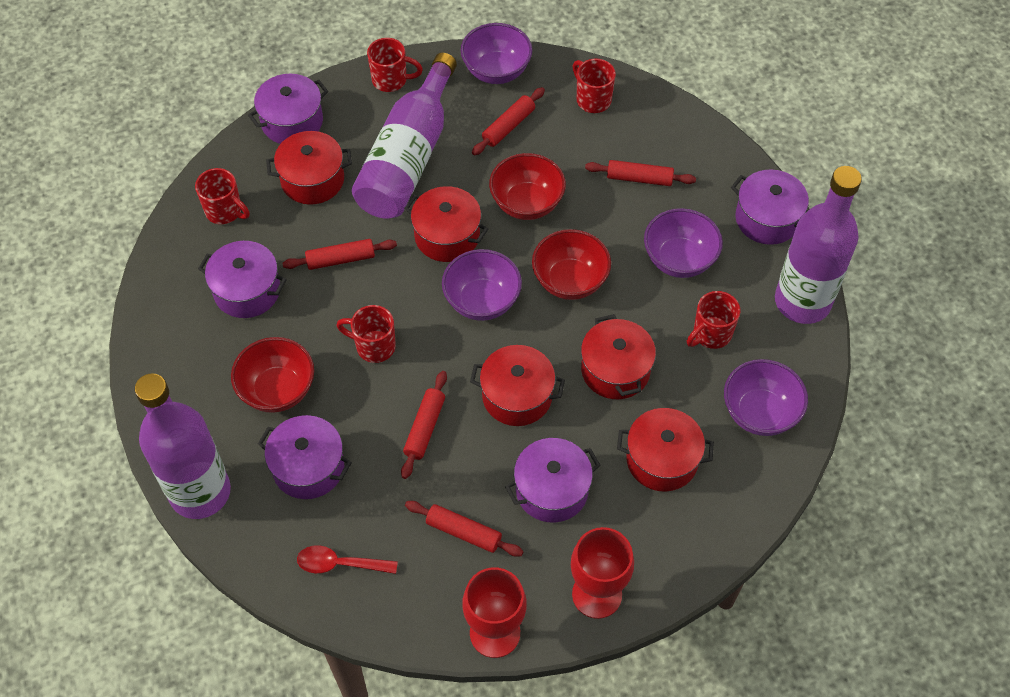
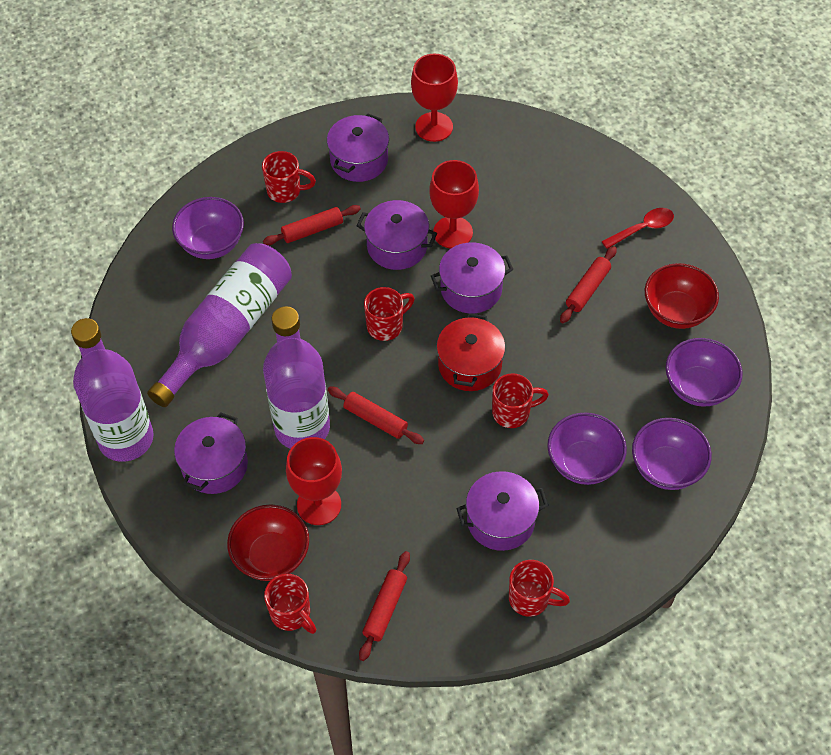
red bowl: [231,337,314,413] [489,153,566,220] [532,229,611,300] = 3 -> [227,504,309,581] [645,263,719,329] = 2
red goblet: [462,567,527,658] [571,527,634,619] = 2 -> [286,437,342,525] [411,54,458,142] [429,160,479,249] = 3
red pot: [266,131,352,205] [404,186,488,262] [470,345,565,426] [581,314,656,399] [617,408,714,491] = 5 -> [437,313,505,391] = 1
red rolling pin: [282,239,397,270] [401,371,447,479] [405,501,523,557] [472,87,545,155] [585,160,696,186] = 5 -> [263,205,361,245] [328,387,424,444] [359,551,410,661] [560,246,617,323] = 4

